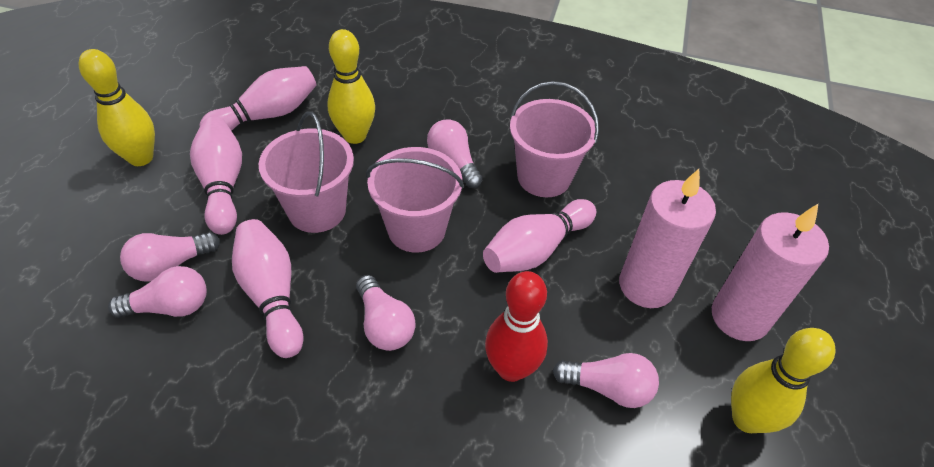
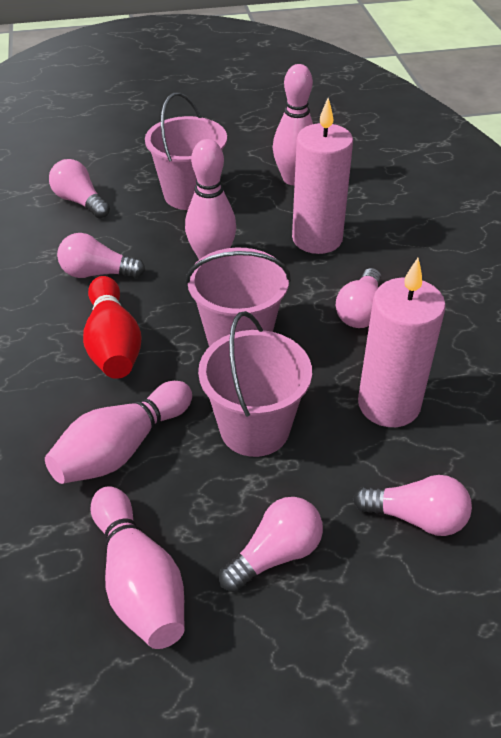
yellow bowling pin: [79,49,155,166] [327,29,375,144] [731,328,836,433] = 3 -> none = 0

